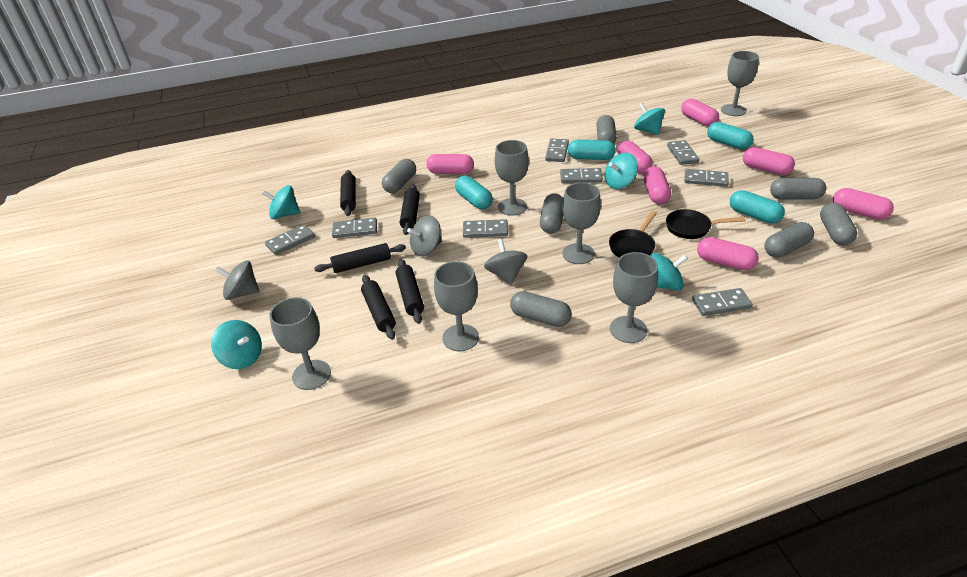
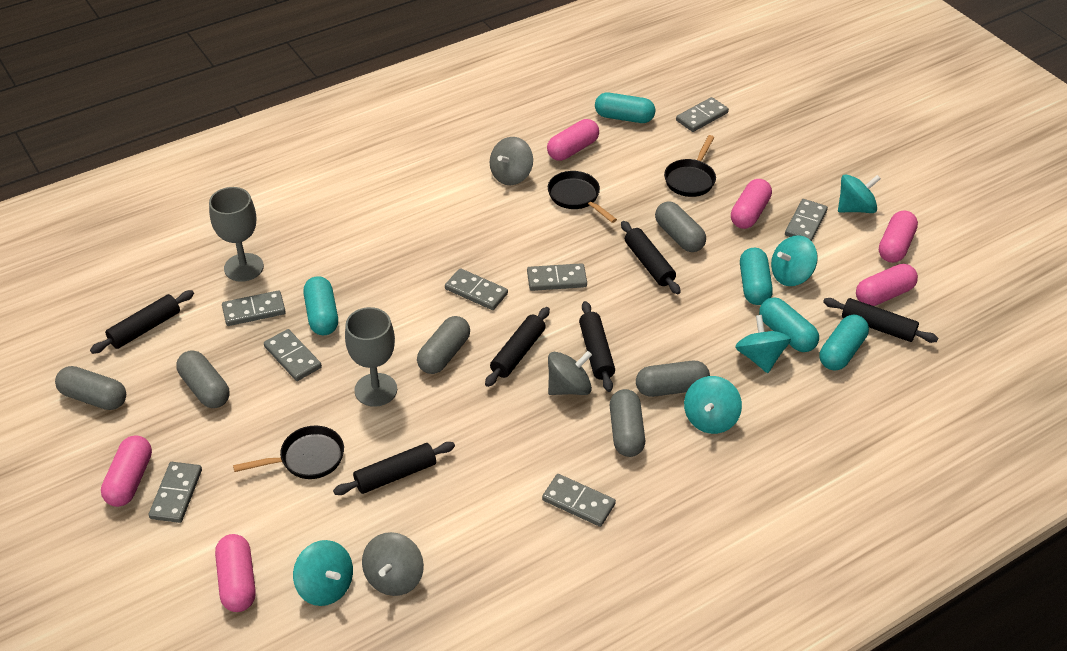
black pan: [609,211,657,258] [666,209,746,239] = 2 -> [233,426,344,479] [548,171,617,223] [664,135,716,197] = 3
black rolling pin: [314,243,406,273] [340,170,356,216] [361,275,396,340] [396,259,424,324] [400,184,420,235] = 5 -> [90,290,194,354] [333,442,455,495] [485,307,550,387] [579,301,615,392] [621,221,681,294] [823,298,938,343] = 6
grey capsule: [382,159,416,193] [510,291,572,327] [540,193,563,234] [596,115,617,144] [764,222,814,258] [770,178,826,199] [820,202,857,245] = 7 -> [55,366,126,410] [176,350,230,408] [417,316,470,374] [610,389,645,457] [636,361,710,397] [655,202,706,252] = 6
grey goblet: [270,297,331,390] [434,261,479,351] [495,140,529,216] [562,182,601,264] [610,252,658,343] [721,51,759,116] = 6 -> [209,187,264,282] [345,307,397,407] = 2
pink capsule: [426,154,474,174] [617,140,653,174] [643,166,671,204] [681,99,719,127] [697,237,759,270] [743,147,795,175] [833,188,894,220] = 7 -> [101,435,152,507] [215,534,256,612] [547,119,599,161] [731,179,772,229] [856,264,918,306] [879,210,918,263] = 6
turquoise capsule: [455,176,493,209] [568,139,616,160] [707,122,753,149] [730,190,785,224] = 4 -> [303,276,338,335] [595,93,655,123] [740,248,773,305] [759,297,819,352] [820,315,869,371] = 5

